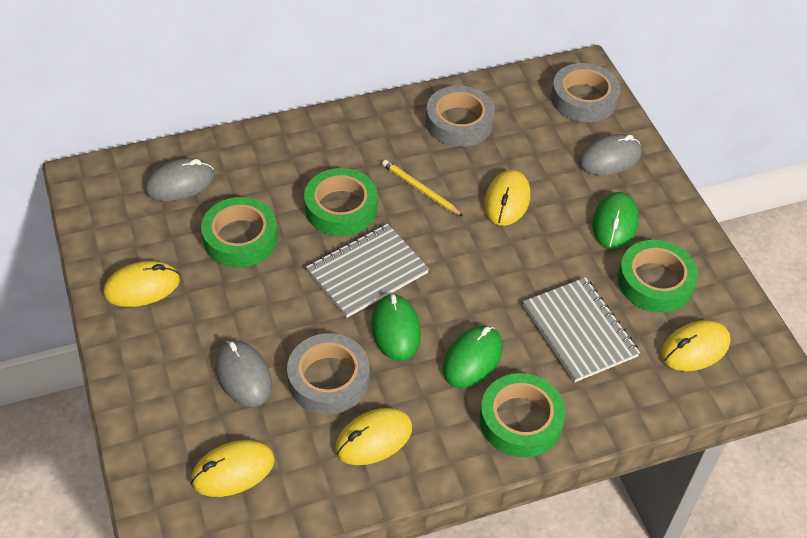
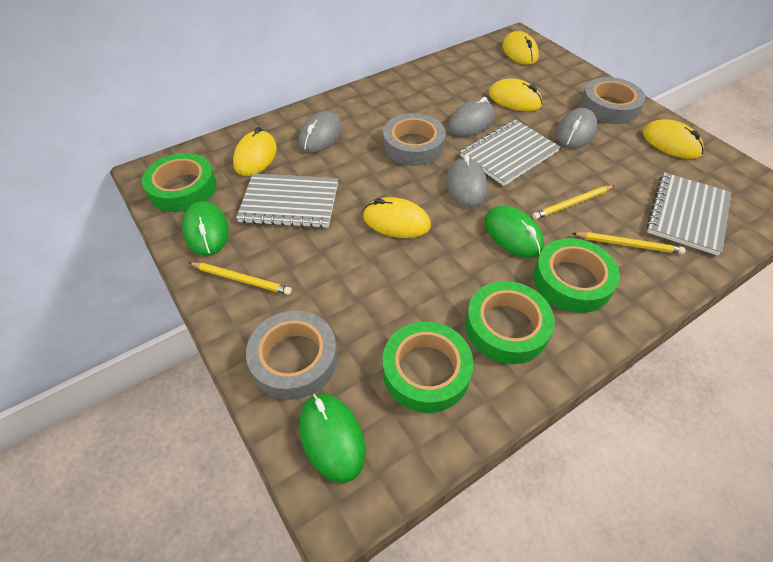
grey mouse: [145,158,215,201] [215,340,272,407] [579,134,641,175] = 3 -> [298,111,343,153] [446,155,488,208] [448,97,495,137] [556,108,598,148] = 4
grey notebook: [306,224,429,318] [523,277,640,382] = 2 -> [236,174,338,228] [460,120,560,186] [646,173,731,256] = 3
yellow pencil: [382,160,463,216] = 1 -> [189,262,292,295] [532,185,615,220] [572,232,686,254] = 3

